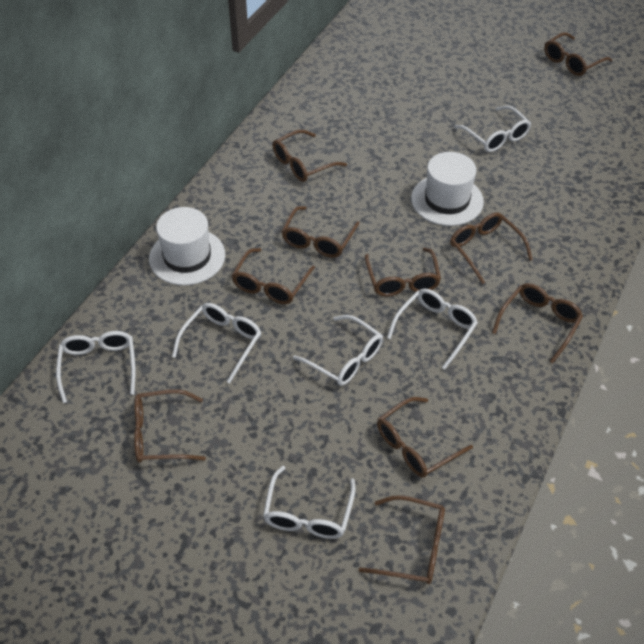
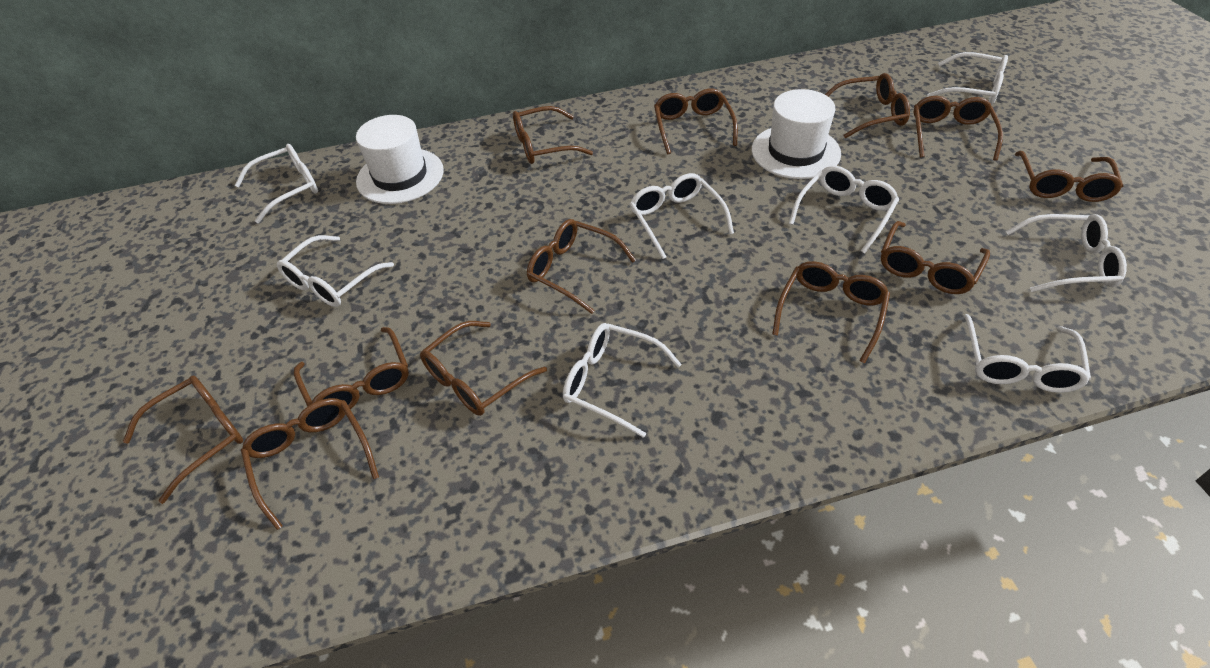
brown glasses: [134,389,206,463] [231,248,315,304] [272,130,347,182] [281,206,360,258] [359,495,445,584] [365,248,441,297] [377,397,473,478] [450,212,533,284] [492,283,583,364] [544,32,612,76] = 10 -> [123,376,243,504] [241,398,379,530] [294,327,409,409] [420,321,547,416] [513,106,593,164] [527,219,636,314] [654,88,738,154] [772,261,890,363] [825,73,910,138] [881,221,990,294] [914,96,1003,161] [1015,151,1123,202] = 12
white glasses: [56,331,135,403] [172,303,261,383] [263,466,356,539] [293,315,383,386] [387,289,478,370] [454,105,531,152] = 6 -> [235,144,318,223] [277,235,394,307] [563,323,682,438] [630,173,734,259] [789,166,899,253] [927,52,1008,105] [964,314,1091,393] [1006,214,1127,292] = 8

